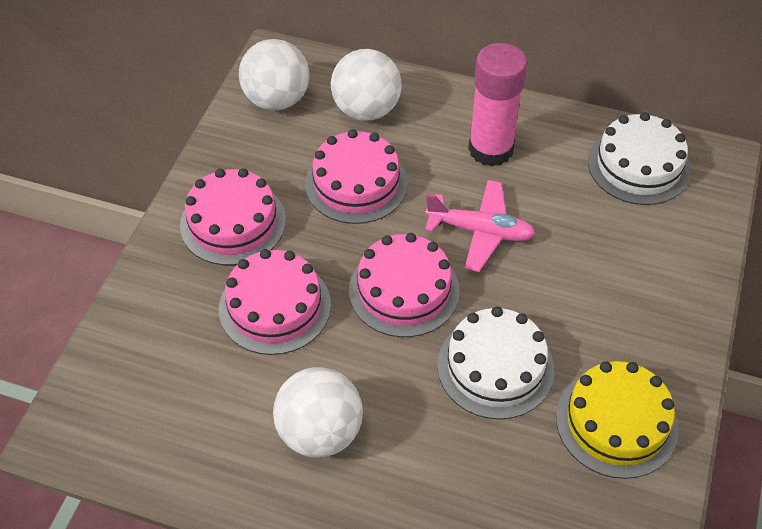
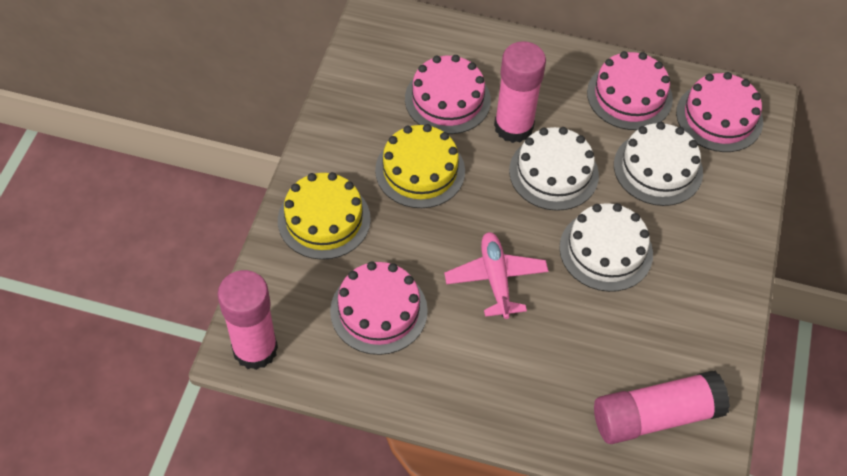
pink glue stick: [468,43,527,166] = 1 -> [217,270,278,370] [494,41,546,143] [594,371,730,444] = 3
white ball: [239,39,310,110] [273,367,363,458] [331,49,402,121] = 3 -> none = 0
white cake: [437,306,554,420] [588,112,691,205] = 2 -> [509,127,599,211] [559,203,653,292] [614,122,703,206] = 3
yellow cake: [556,361,678,479] = 1 -> [278,172,371,260] [375,124,465,208] = 2

